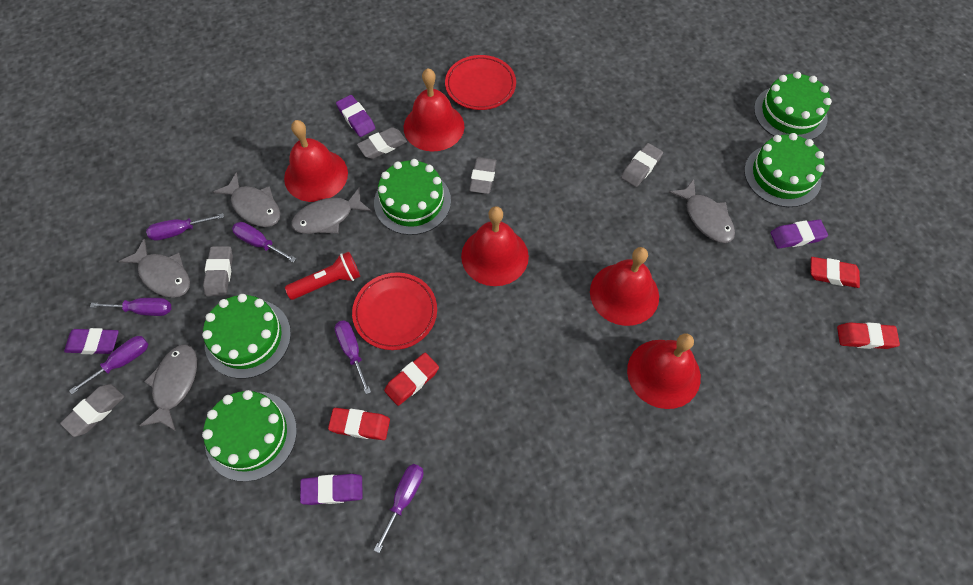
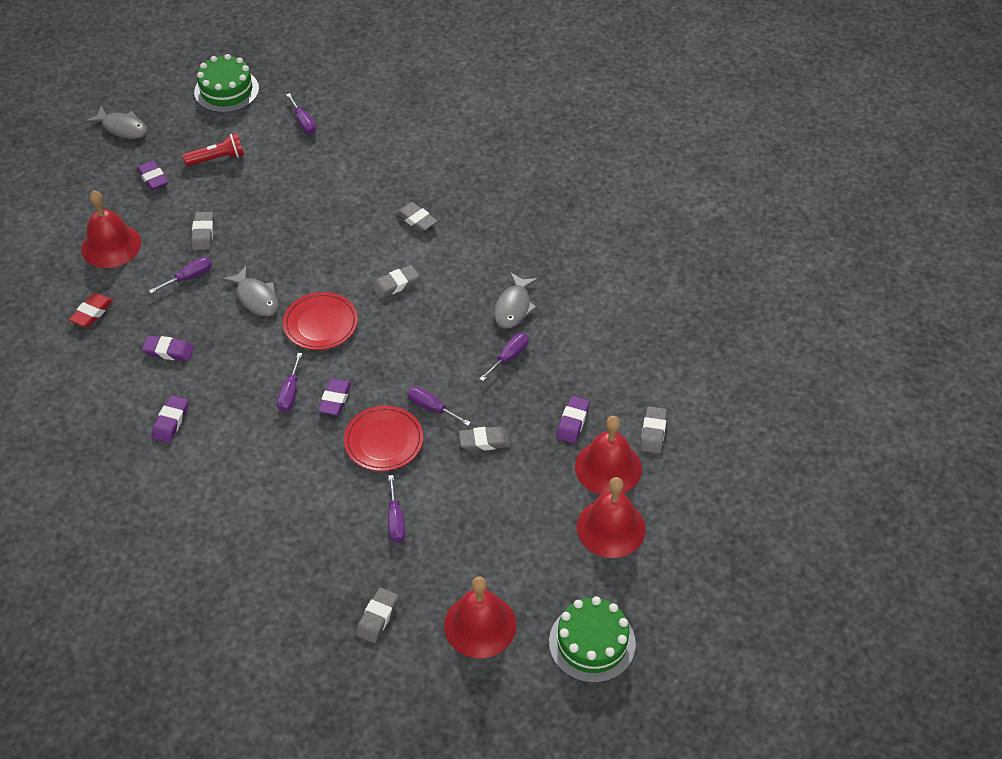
green cake: [202,294,291,379] [202,390,297,482] [374,159,451,235] [744,133,825,207] [754,72,832,140] = 5 -> [194,54,259,113] [549,596,636,683] = 2
grey eraser: [60,384,124,437] [203,246,233,296] [357,127,407,159] [469,157,497,194] [621,143,663,187] = 5 -> [191,212,214,250] [356,588,398,643] [372,265,419,299] [396,202,438,232] [459,426,510,451] [640,406,667,454] = 6
grey fish: [119,239,190,298] [140,344,197,431] [213,173,280,227] [291,187,371,234] [669,179,735,243] = 5 -> [85,106,148,139] [222,265,279,317] [494,272,538,329] = 3
purple eraser: [64,328,119,354] [300,474,363,505] [336,95,375,137] [771,220,828,249] = 4 -> [137,160,168,190] [142,336,194,361] [152,395,189,443] [318,379,351,415] [556,396,590,443] = 5
red bell: [284,120,348,202] [404,68,465,151] [461,206,529,286] [590,247,659,326] [627,333,701,409] = 5 -> [81,191,141,268] [444,576,516,658] [575,416,642,495] [577,477,646,558] = 4
red eraser: [328,408,390,440] [384,353,439,406] [811,257,860,288] [837,322,900,349] = 4 -> [69,293,113,327] = 1

